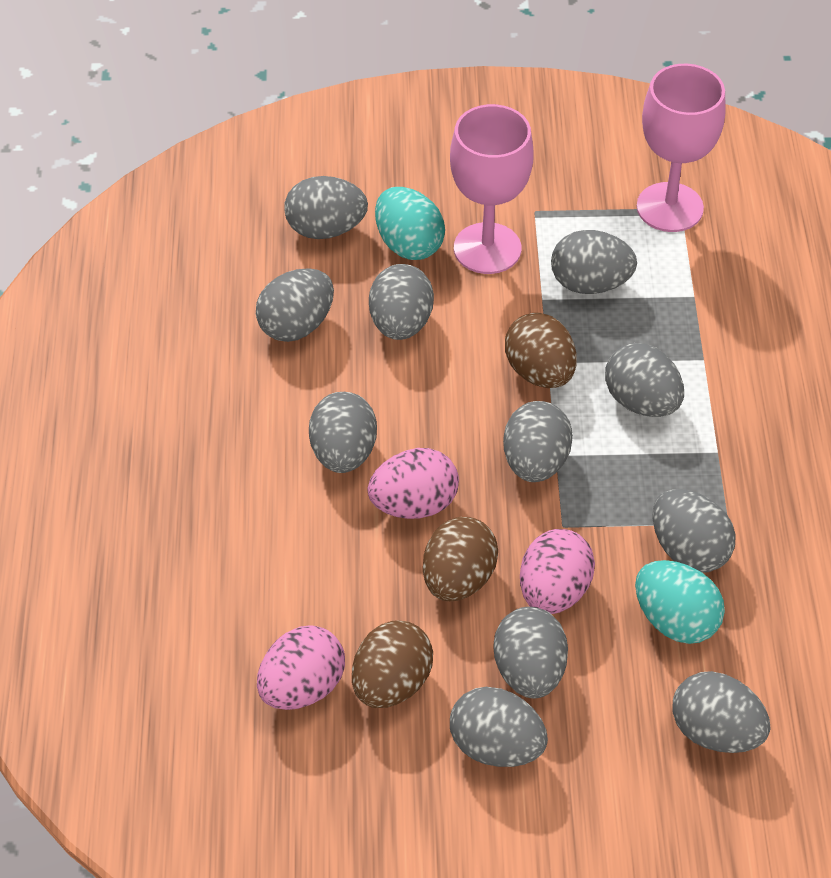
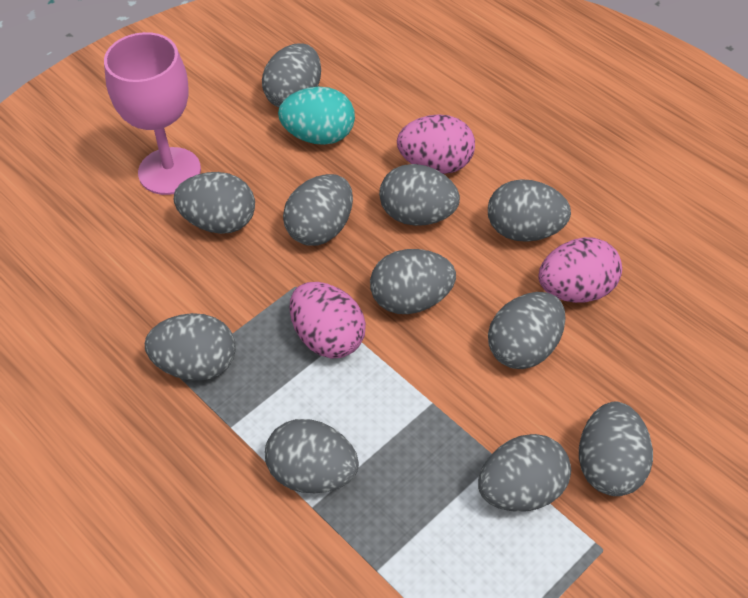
brown egg: [352,620,433,708] [423,517,498,601] [505,313,577,388] = 3 -> none = 0
pink goblet: [450,104,534,274] [637,64,726,232] = 2 -> [104,32,201,195] = 1
turquoise egg: [375,187,445,260] [635,560,725,644] = 2 -> [278,87,355,145] = 1

